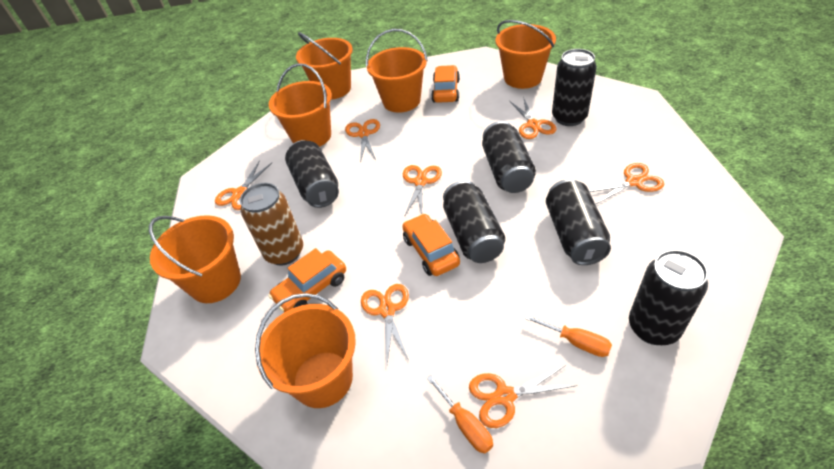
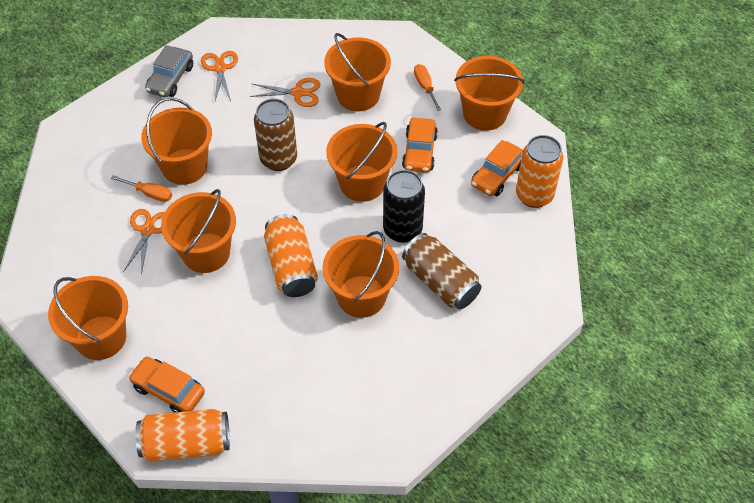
black can: [285,140,339,208] [443,180,505,263] [482,121,536,193] [546,179,611,265] [552,49,597,126] [629,250,708,345] = 6 -> [383,170,425,243] = 1
brown can: [240,183,303,266] = 1 -> [254,99,297,171] [402,233,481,309] = 2
grey car: none = 0 -> [145,45,193,98] = 1
orange bucket: [149,215,241,303] [255,293,356,408] [269,63,332,147] [296,32,353,100] [366,29,428,113] [496,20,556,89] = 6 -> [48,276,128,360] [141,98,212,185] [161,189,236,273] [323,231,399,318] [324,33,391,111] [326,122,397,202] [454,56,524,131] = 7
orange can: none = 0 -> [135,409,230,462] [264,214,318,297] [516,135,563,208] = 3
orange scissors: [215,160,272,210] [345,119,380,163] [361,284,409,364] [403,165,442,217] [469,365,577,428] [510,99,557,139] [589,163,664,205] = 7 -> [123,209,165,275] [201,51,238,101] [250,78,320,107] = 3

